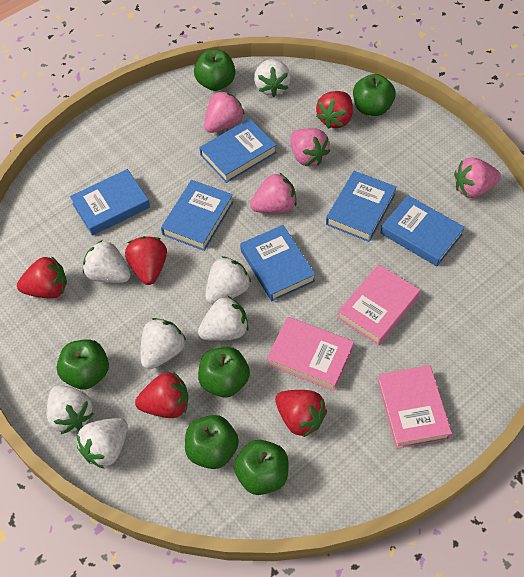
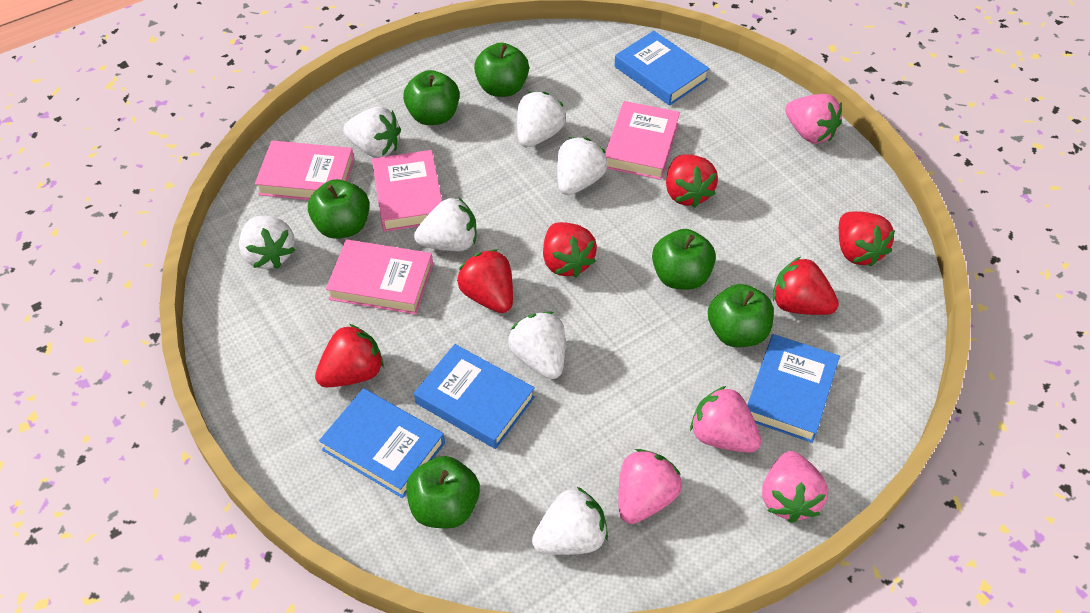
blue book: [70,169,150,236] [161,180,234,251] [199,118,277,183] [240,225,316,301] [326,171,397,242] [381,195,465,266] = 6 -> [319,388,445,498] [414,344,535,449] [614,31,710,106] [747,334,840,443] = 4
pink book: [267,317,354,391] [337,264,420,345] [377,365,452,449] = 3 -> [255,141,354,200] [326,239,433,314] [372,150,442,232] [605,101,680,180] = 4
red strawberry: [17,256,67,299] [125,236,167,285] [135,372,188,418] [275,390,327,438] [316,91,353,129] = 5 -> [315,324,384,387] [457,249,513,313] [543,222,597,278] [666,155,718,208] [773,257,839,315] [839,211,895,267] = 6

